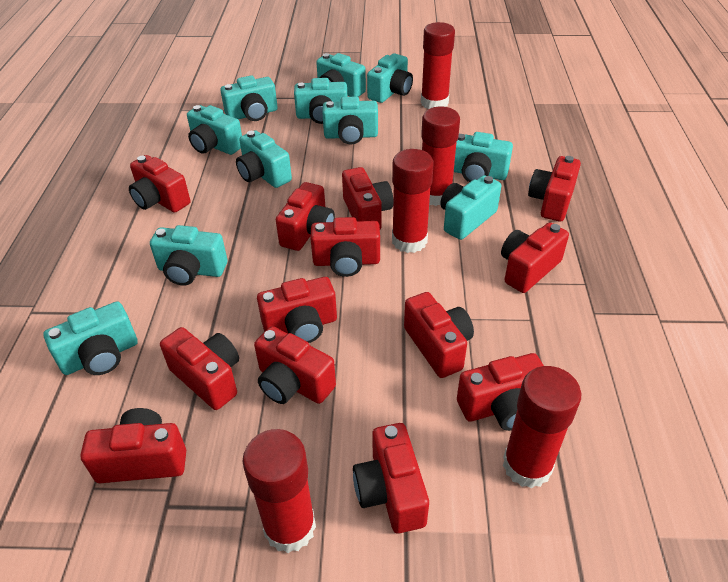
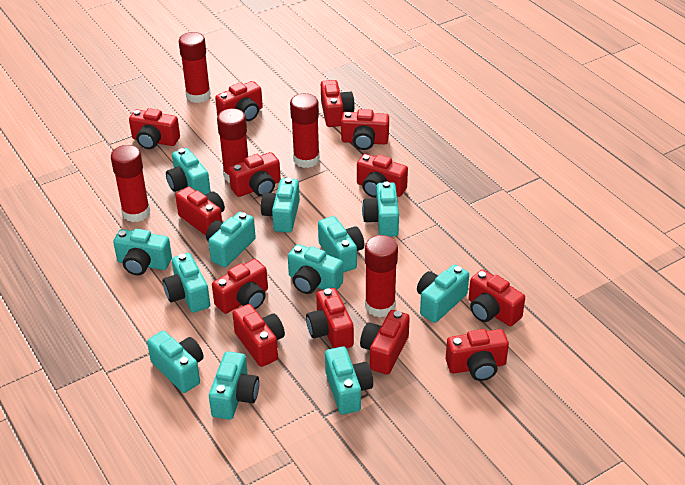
turquoise camera: [43,301,138,375] [150,225,227,286] [187,105,242,155] [220,75,278,121] [236,130,292,188] [294,78,347,124] [316,53,366,97] [322,97,378,145] [367,53,413,103] [440,175,501,240] [454,132,513,182] = 11 -> [113,229,172,275] [147,331,204,393] [163,253,210,313] [166,148,211,195] [206,212,256,267] [209,351,259,420] [261,178,300,233] [288,244,343,294] [318,216,364,273] [325,346,373,415] [362,182,399,237] [417,265,469,323] = 12

